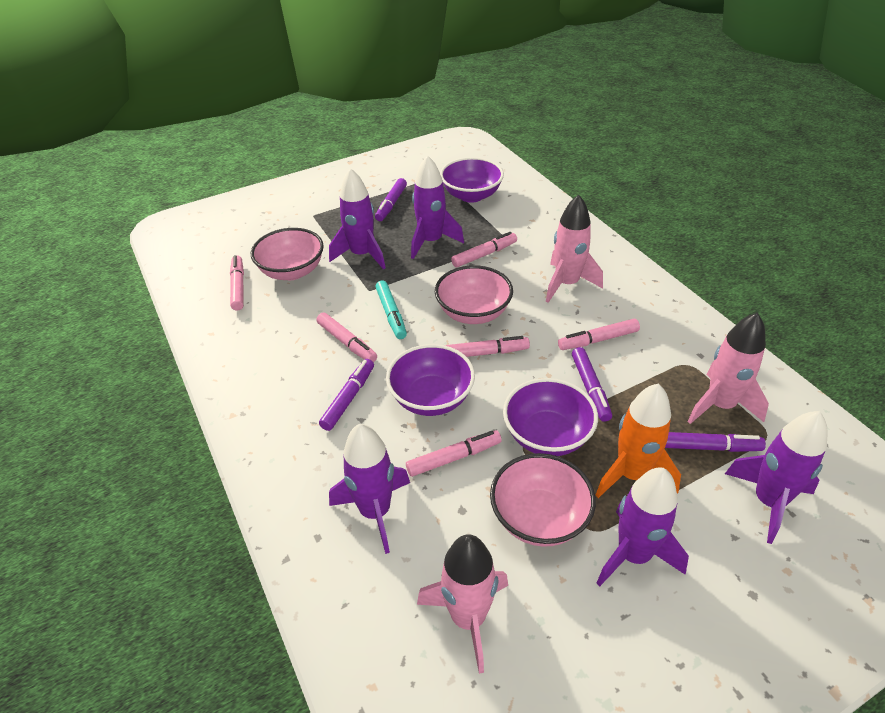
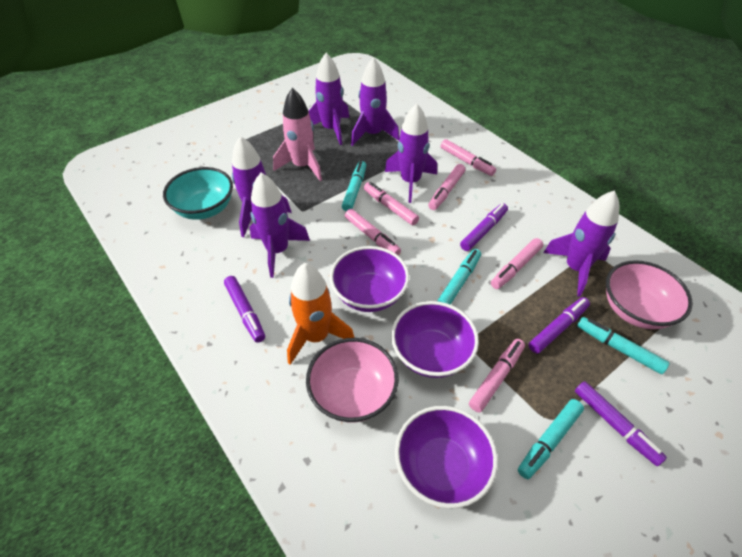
pink bowl: [251,228,324,280] [435,265,513,324] [490,453,596,547] = 3 -> [306,338,399,423] [606,260,693,329] = 2
pink rocket: [417,534,508,674] [546,195,603,303] [687,313,769,424] = 3 -> [273,88,322,181] = 1
purple rocket: [329,168,386,270] [329,424,410,554] [411,155,464,259] [597,468,689,586] [725,411,827,544] = 5 -> [232,136,291,237] [250,173,310,278] [309,53,350,145] [351,57,399,146] [385,103,437,203] [543,190,619,297] = 6
turquoise bowl: none = 0 -> [163,167,233,220] = 1
turquoise marker: [376,280,407,339] = 1 -> [342,161,366,211] [437,249,481,305] [518,399,584,479] [577,317,669,374] = 4

